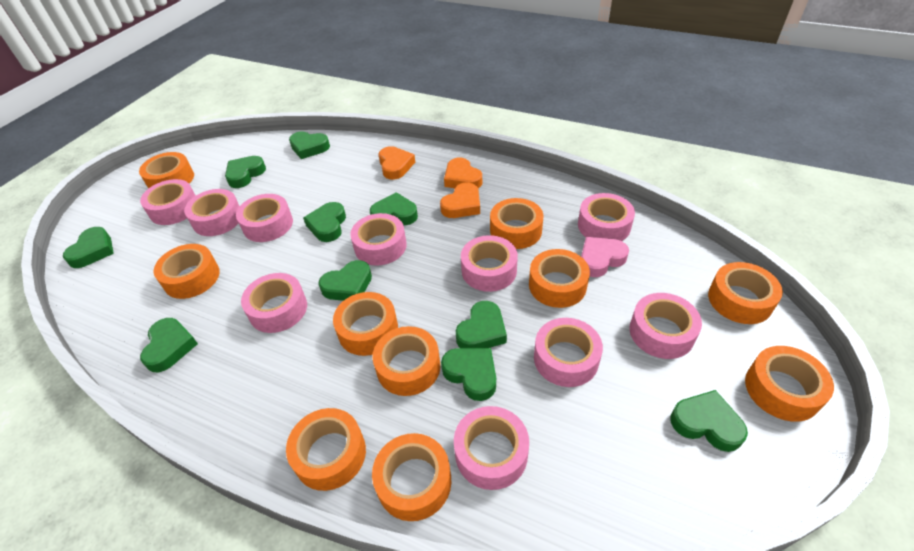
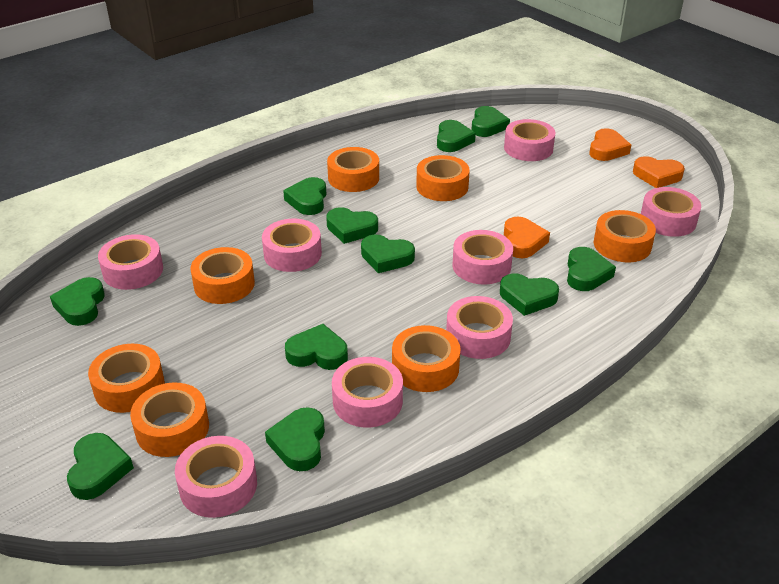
green heart: [63,227,114,268] [140,318,198,372] [225,156,266,188] [289,131,330,159] [303,202,346,242] [318,260,372,301] [370,192,418,225] [441,348,496,401] [456,301,507,348] [671,390,748,452] = 10 -> [50,277,105,326] [67,433,134,500] [265,407,325,471] [283,177,326,215] [285,324,348,370] [326,207,378,244] [361,234,415,273] [437,120,476,152] [472,106,510,137] [500,273,559,316] [567,247,616,291] = 11
orange tape: [139,152,194,189] [154,244,220,299] [286,408,366,491] [333,292,398,356] [372,433,451,521] [373,326,440,396] [490,198,543,249] [529,249,590,308] [708,262,783,324] [745,346,834,422] = 10 -> [88,344,165,413] [130,383,209,457] [190,247,255,304] [327,147,379,192] [392,325,461,392] [416,155,470,201] [594,210,656,262] = 7
pink heart: [581,237,629,277] = 1 -> none = 0
pink tape: [140,179,196,225] [184,189,239,236] [236,194,293,242] [241,273,307,333] [350,213,407,266] [454,406,529,490] [461,235,518,292] [534,318,603,387] [578,193,635,241] [629,293,702,359] = 10 -> [98,234,163,290] [175,436,257,518] [262,219,322,272] [332,357,403,427] [446,296,513,359] [452,230,513,285] [504,119,556,161] [641,187,701,237] = 8

